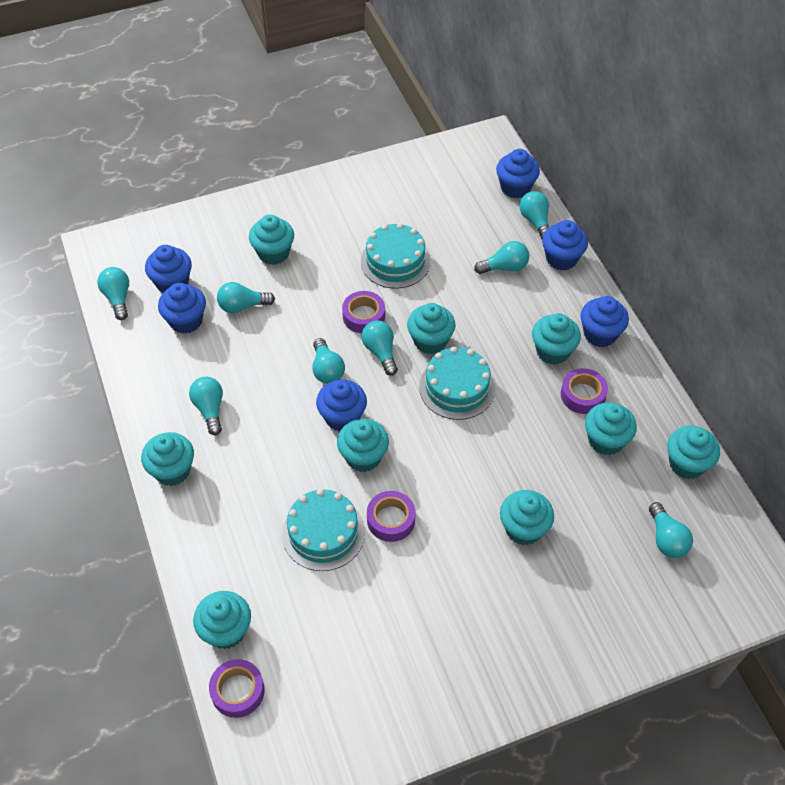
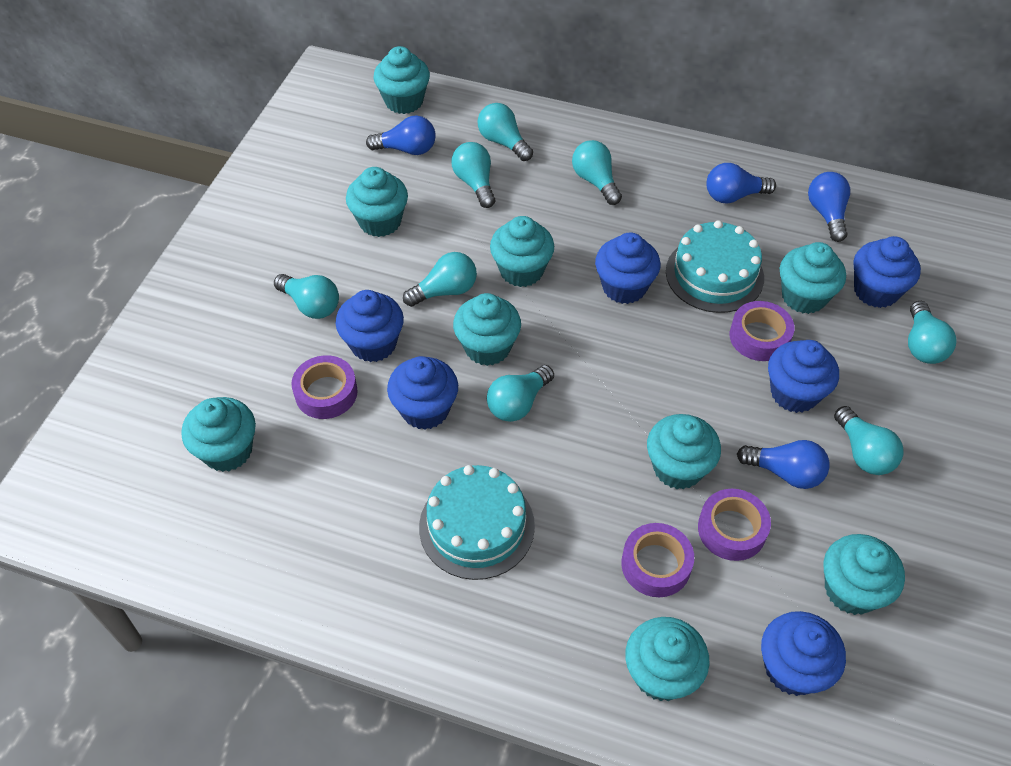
blue light bulb: none = 0 -> [366,115,436,155] [706,163,776,203] [737,440,830,489] [808,172,850,242] = 4
turquoise cake: [282,489,365,571] [361,223,431,289] [419,347,495,420] = 3 -> [419,465,535,580] [666,220,764,313] = 2

